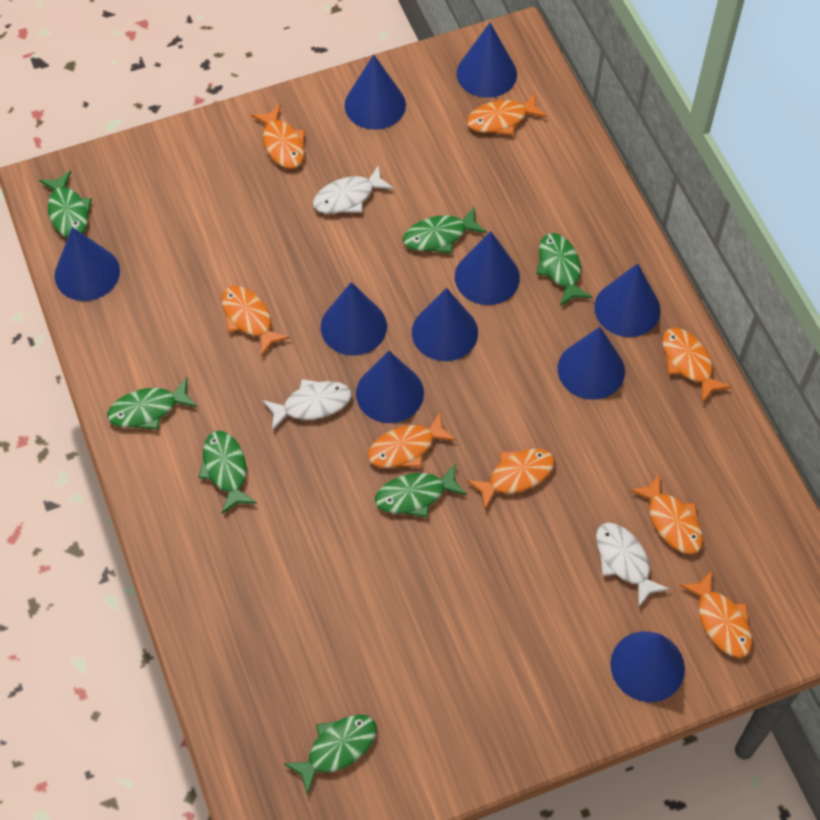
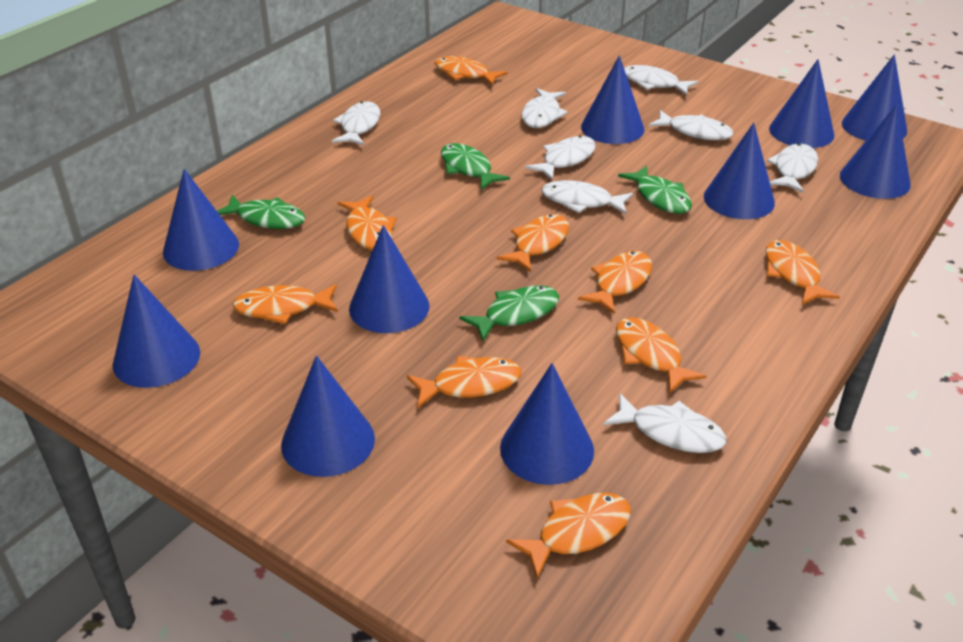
green fish: [39,171,92,237] [107,378,197,430] [198,431,257,514] [284,714,377,795] [375,463,467,517] [403,207,487,253] [536,233,592,306] = 7 -> [217,195,306,229] [441,143,510,190] [459,286,559,341] [618,165,692,214] = 4
orange fish: [221,286,290,356] [251,105,305,169] [367,412,456,468] [466,93,547,135] [467,449,555,509] [630,473,703,554] [662,328,731,403] [680,570,752,658] = 8 -> [233,284,338,324] [337,196,397,250] [407,356,521,408] [435,56,508,86] [497,214,569,272] [506,493,631,579] [578,251,652,314] [616,317,707,393] [765,240,840,305] = 9
white fish: [263,379,352,431] [313,165,394,214] [596,522,670,607] = 3 -> [332,101,380,145] [521,88,568,128] [525,135,596,181] [541,180,633,215] [603,393,726,453] [624,65,699,95] [649,110,733,140] [767,144,818,193] = 8

